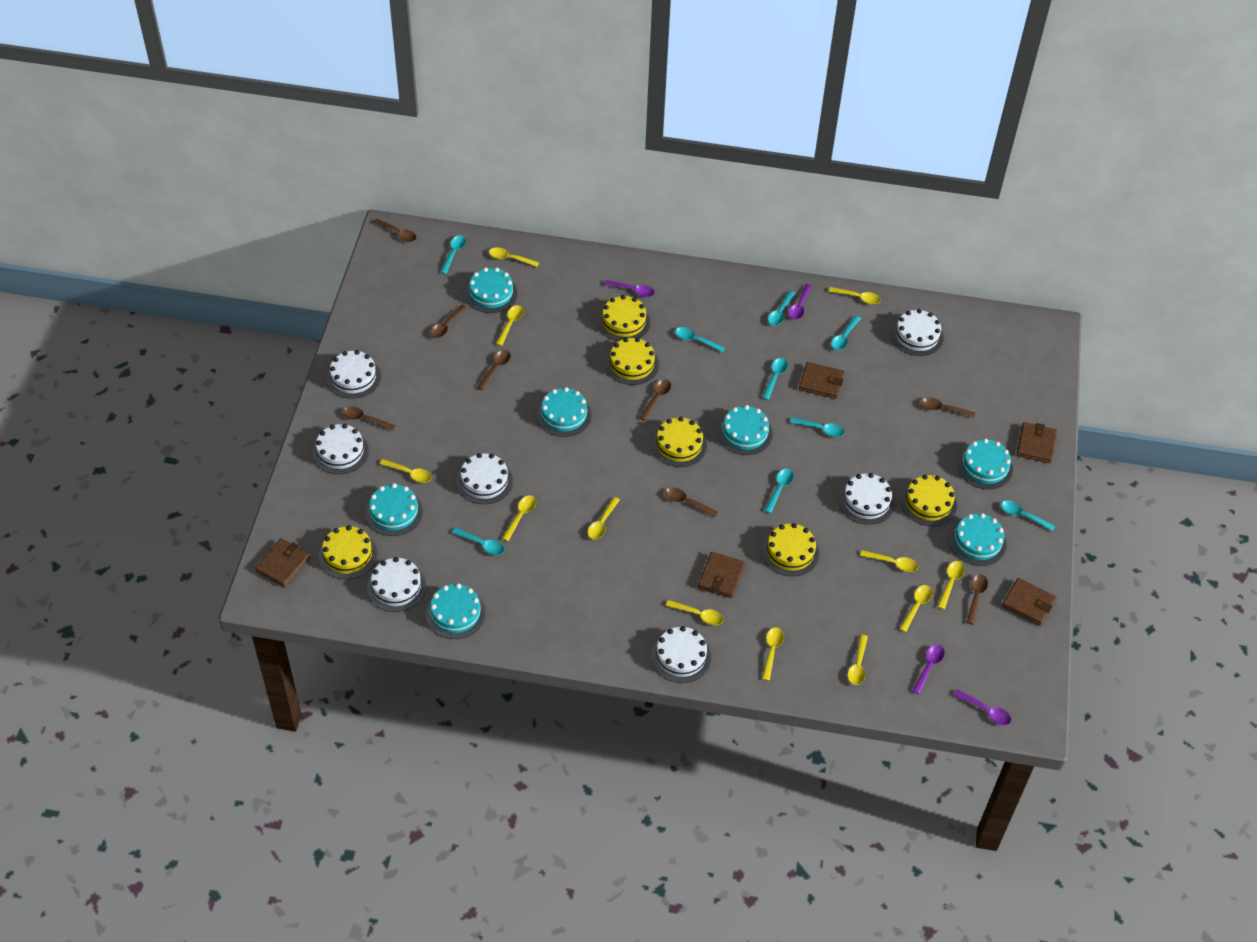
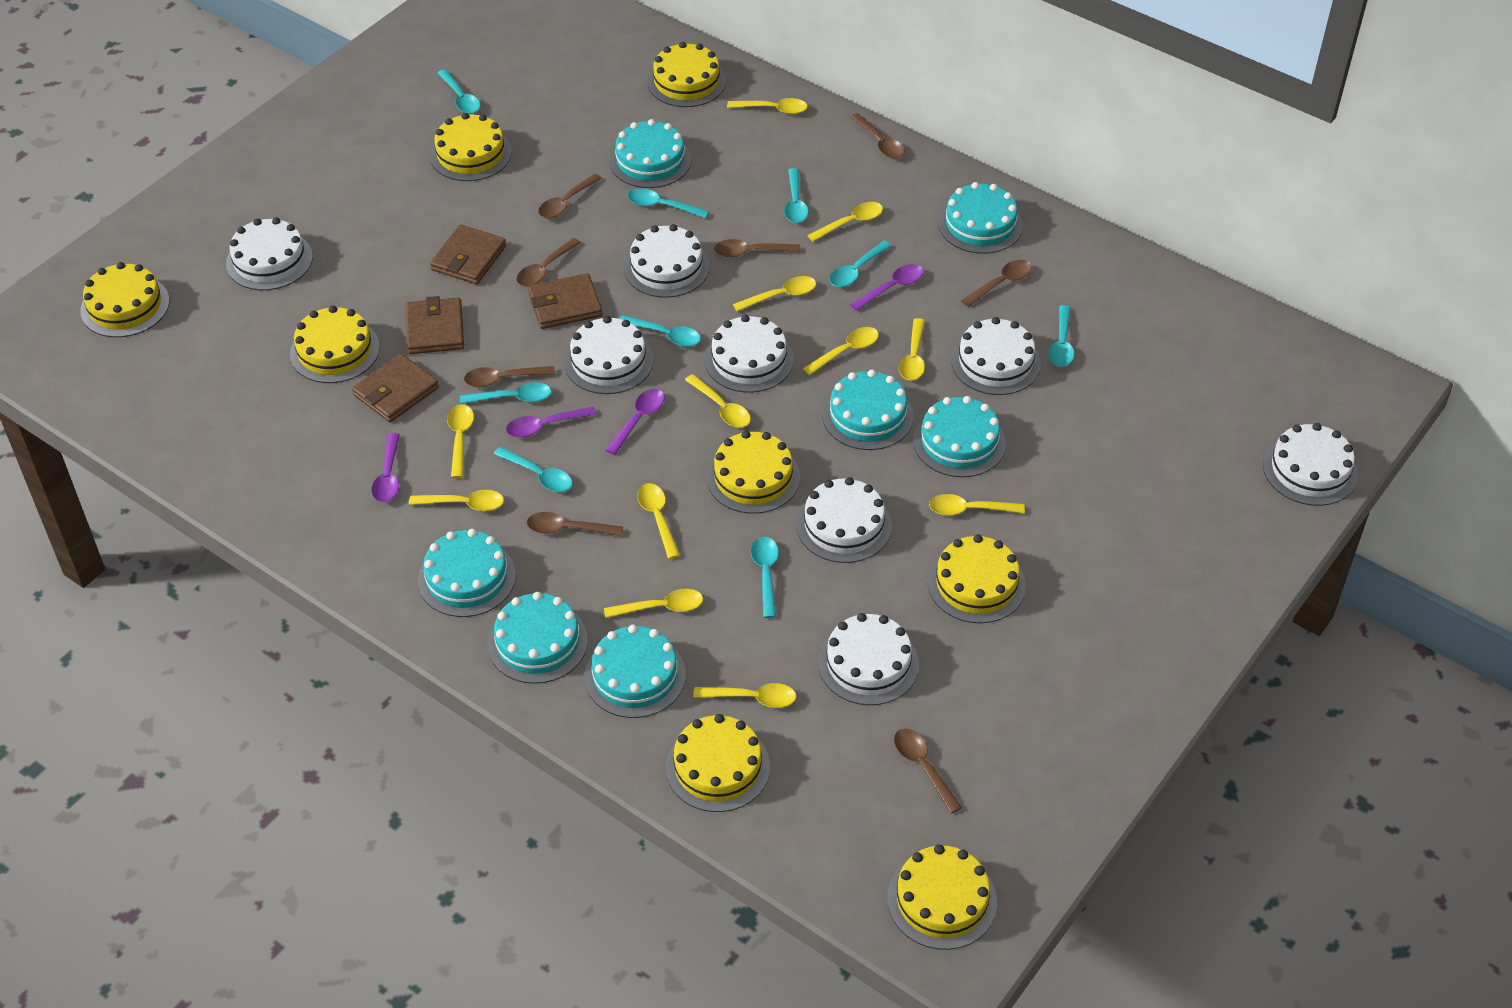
brown wallet: [255,539,310,587] [698,552,745,598] [799,362,845,399] [1002,578,1057,626] [1017,422,1057,463] = 5 -> [352,354,439,422] [406,296,464,354] [430,225,506,284] [528,273,602,329] = 4
white cake: [312,424,369,474] [326,350,381,399] [367,557,426,612] [456,453,513,504] [651,626,711,683] [838,473,895,525] [891,309,944,356] = 7 -> [226,217,313,290] [564,316,653,394] [624,224,710,298] [705,315,794,393] [796,477,892,563] [818,613,919,705] [951,317,1041,395] [1263,423,1358,506] = 8
yellow cake: [319,525,377,579] [598,295,650,341] [605,337,659,385] [652,417,707,467] [762,523,820,576] [901,475,957,526] = 6 -> [80,262,169,337] [290,306,380,383] [430,113,512,181] [647,42,726,107] [666,714,770,812] [707,431,800,514] [887,844,997,950] [928,535,1026,623] = 8

